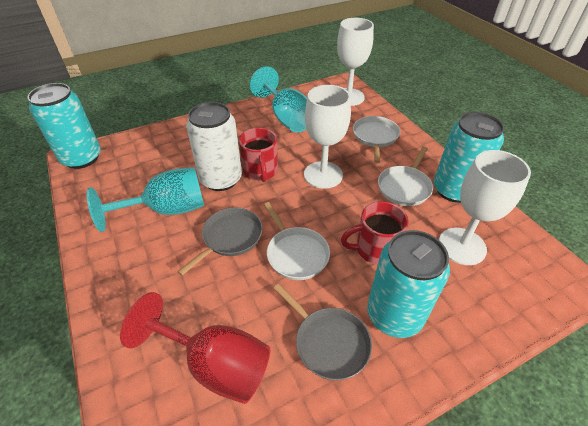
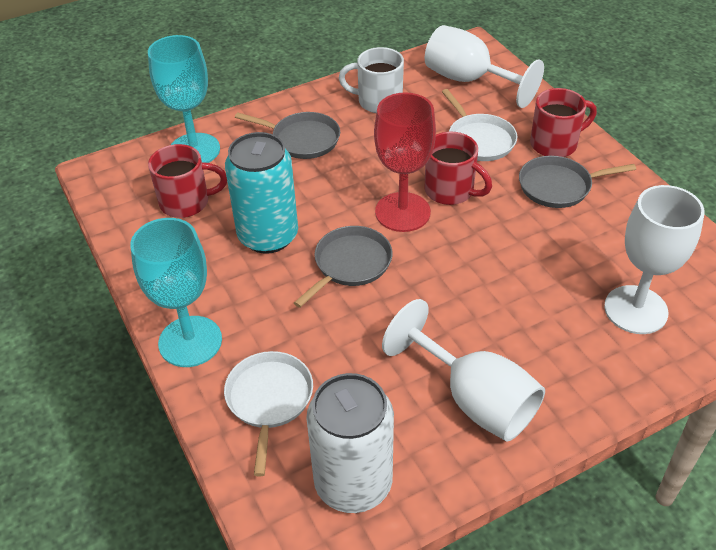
grey pan: [177,207,263,276] [273,284,372,380] = 2 -> [235,112,340,159] [294,226,393,308] [519,156,636,208] = 3
red mug: [239,128,278,182] [341,201,409,264] = 2 -> [148,144,227,218] [424,132,492,205] [530,88,597,157] = 3
turquoise can: [27,83,101,169] [367,230,450,338] [434,112,505,203] = 3 -> [225,132,298,254] = 1
white mug: none = 0 -> [339,47,404,113] = 1
white pan: [264,202,330,280] [353,116,400,163] [378,147,433,206] = 3 -> [224,351,313,477] [442,89,517,161] = 2

